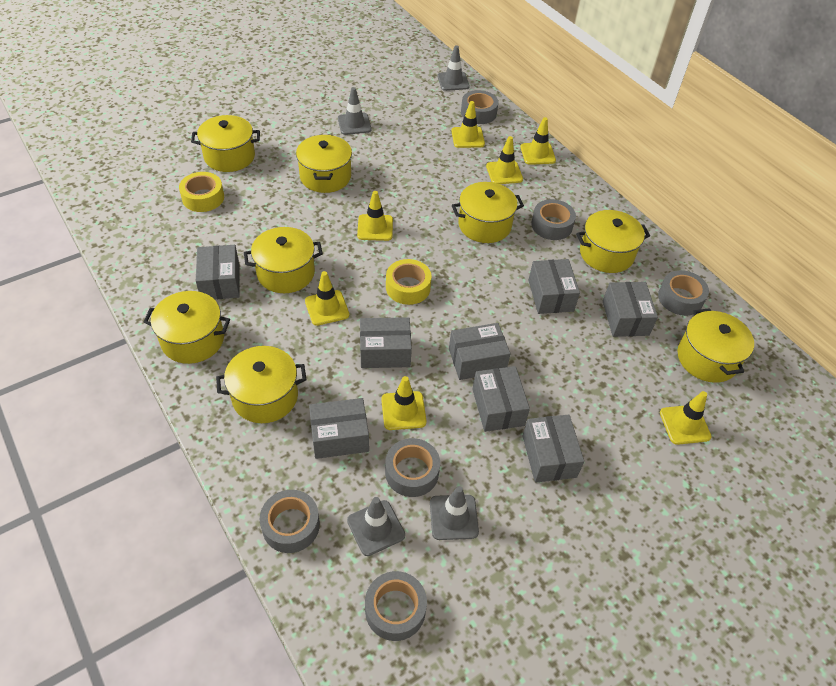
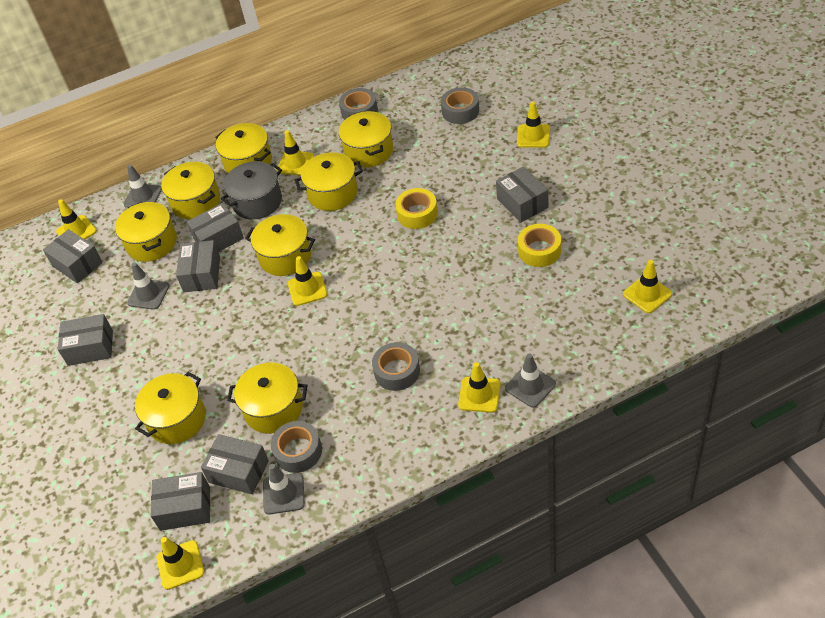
grey box: [196,245,240,300] [309,398,369,459] [360,317,412,368] [449,323,510,380] [472,366,530,432] [523,415,584,483] [529,259,580,314] [603,282,658,337] = 8 -> [43,229,103,283] [58,314,113,366] [151,472,210,531] [176,240,220,292] [187,203,244,252] [201,434,269,495] [496,166,548,222] = 7
grey pot: none = 0 -> [221,161,282,220] = 1
grey tape: [260,490,320,553] [365,571,427,641] [385,438,440,497] [461,90,498,124] [531,199,576,240] [658,270,709,316] = 6 -> [271,421,322,473] [339,88,378,120] [372,342,420,391] [441,87,479,124] = 4

